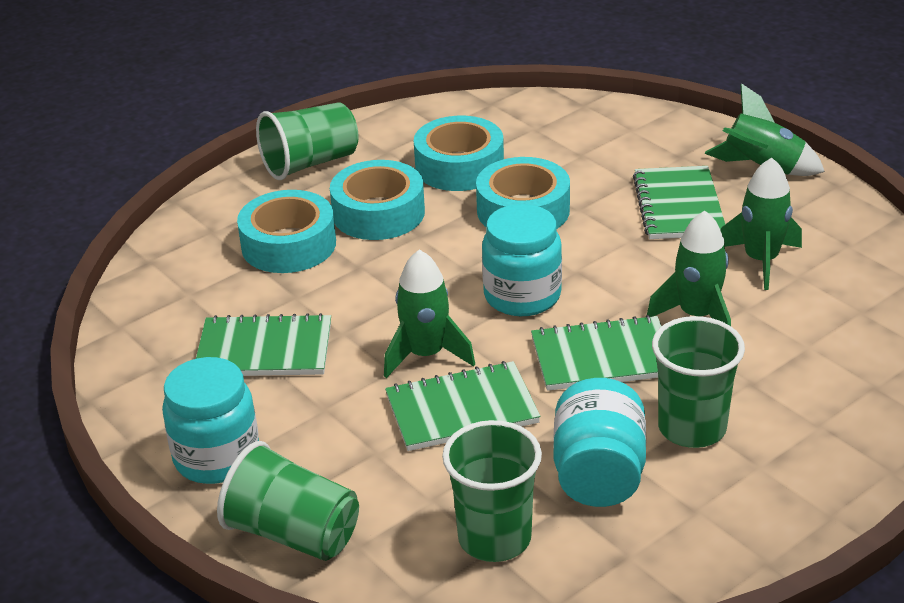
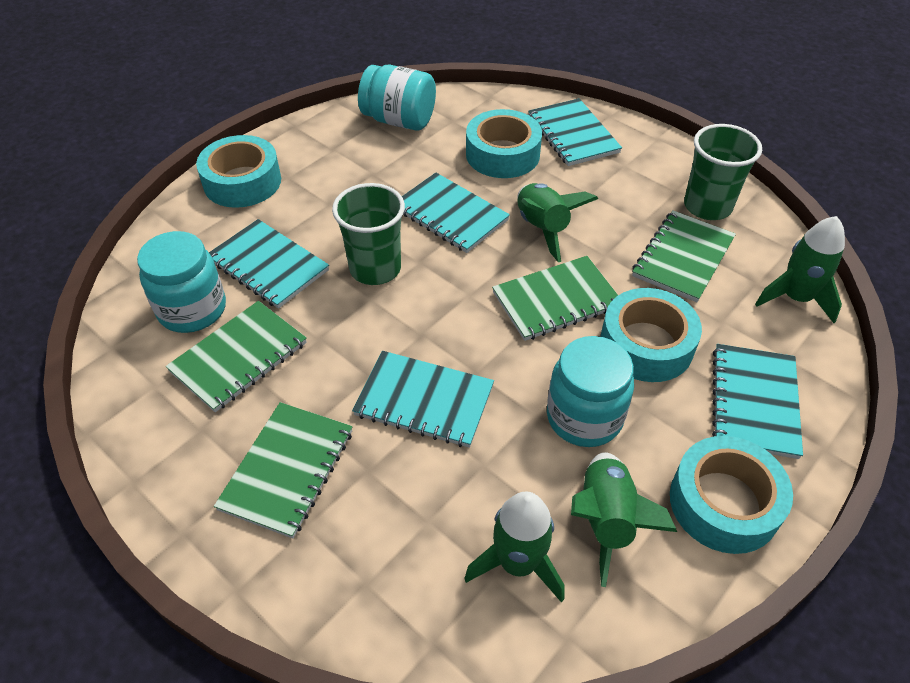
green cup: [217,441,359,561] [256,102,359,180] [442,420,542,562] [652,316,745,448] = 4 -> [332,183,405,285] [684,124,762,220] = 2
turquoise notebook: none = 0 -> [209,219,329,309] [352,351,494,448] [402,173,510,253] [528,98,622,166] [712,344,803,459] = 5

